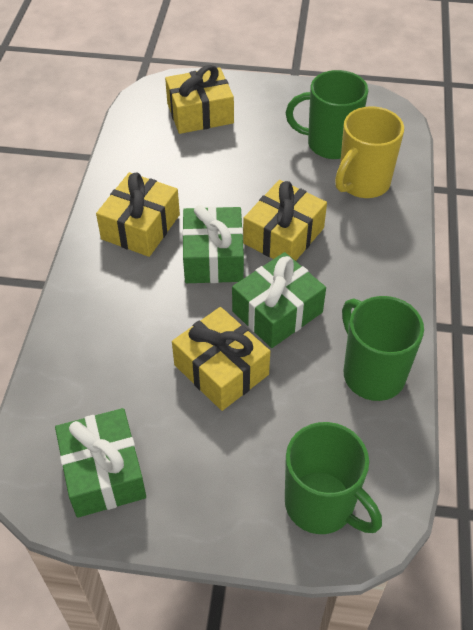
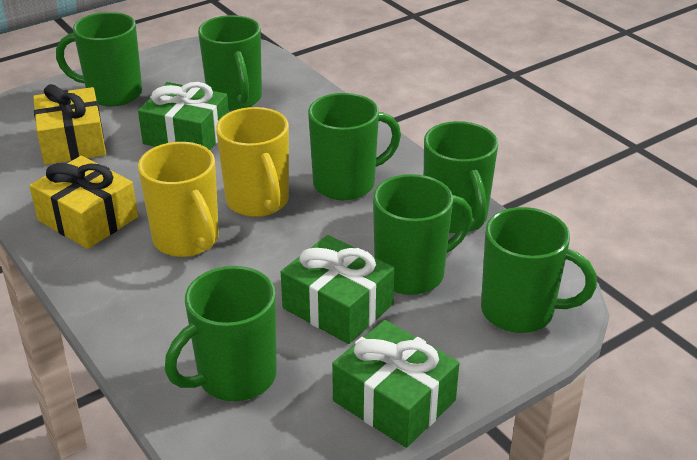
green mug: [285,422,382,534] [286,70,369,159] [342,296,424,401] = 3 -> [56,12,142,107] [165,266,277,401] [198,15,262,110] [308,93,401,200] [373,174,473,295] [424,121,498,233] [481,207,597,333] = 7
yellow gift: [96,172,180,257] [165,65,234,134] [172,307,270,411] [243,180,327,261] = 4 -> [29,156,138,249] [33,84,106,165] = 2
yellow mug: [335,106,404,198] = 1 -> [138,142,219,257] [216,107,289,217] = 2

